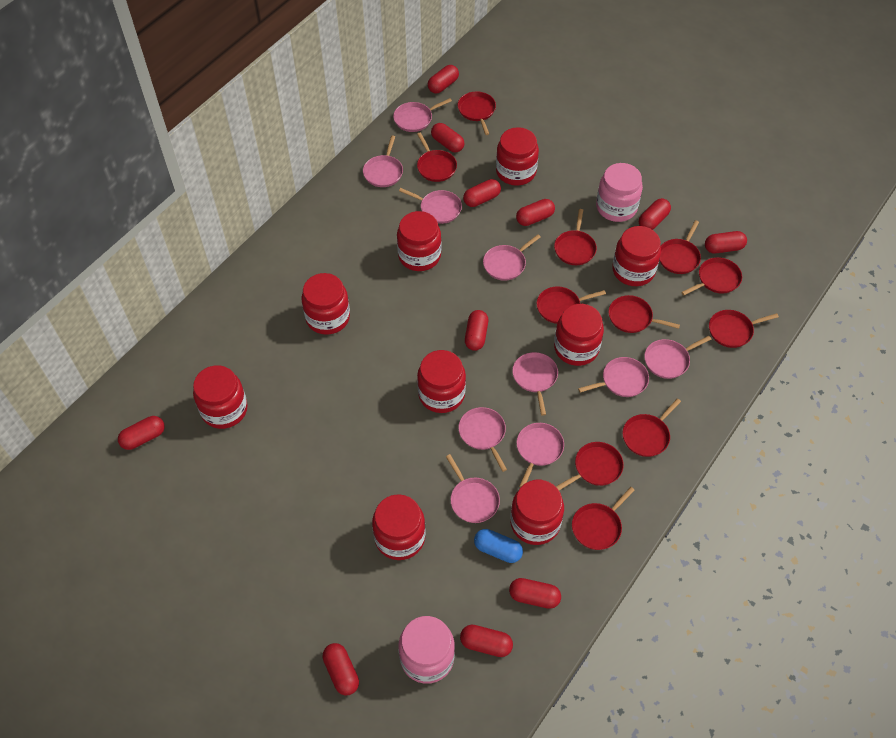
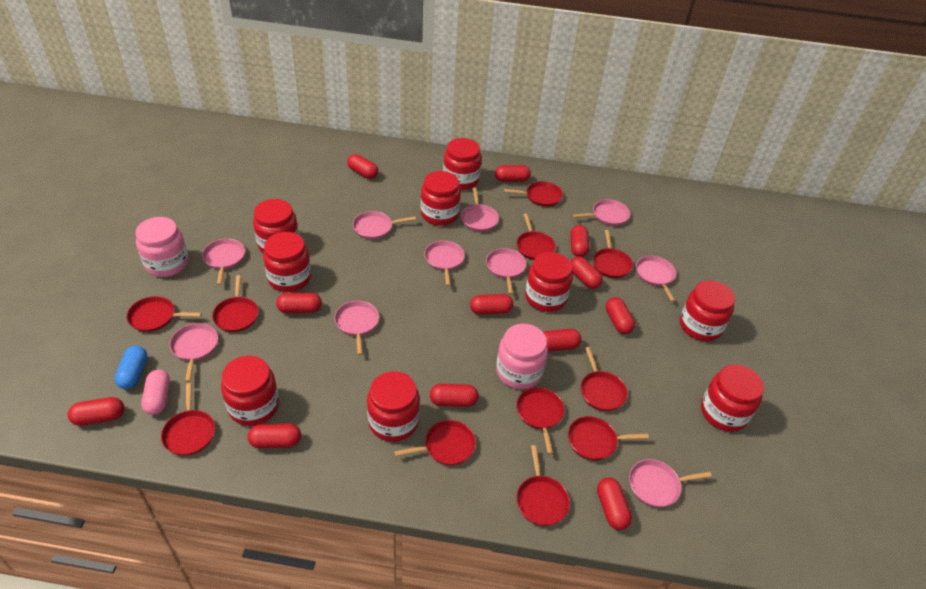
pink capsule: none = 0 -> [141,369,170,415] = 1
red capsule: [118,416,165,450] [322,643,359,696] [428,65,459,93] [431,123,464,152] [460,625,513,657] [463,179,501,207] [465,310,488,351] [509,578,561,609] [516,199,555,226] [639,198,671,230] [705,231,747,254] = 11 -> [68,397,124,426] [248,423,301,449] [276,293,322,313] [347,154,378,179] [430,384,479,407] [470,294,513,315] [495,165,531,182] [543,329,581,352] [570,225,590,257] [570,256,603,289] [597,477,632,530] [606,297,635,334] = 12

